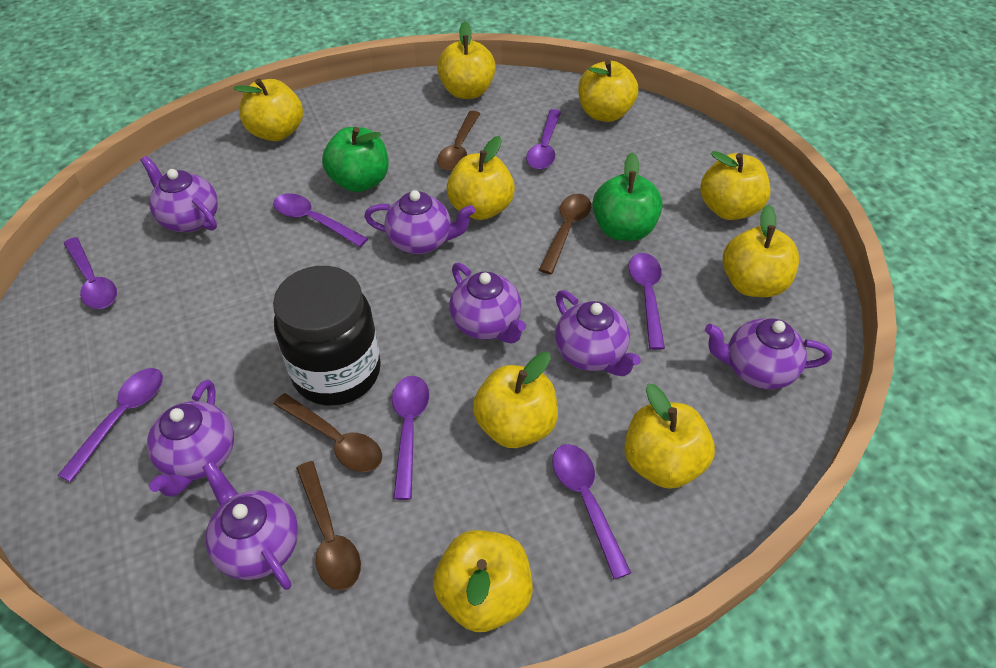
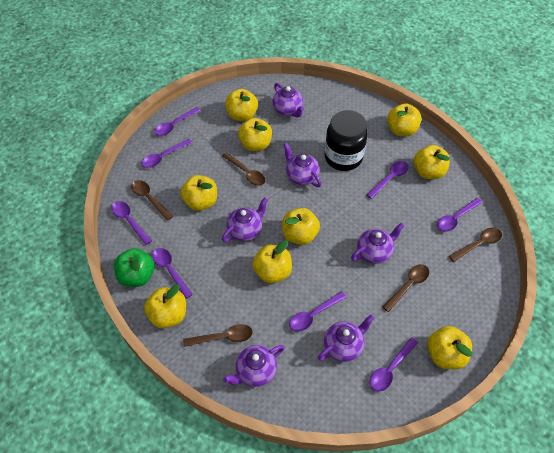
brown spoon: [274,393,382,472] [296,461,361,590] [437,111,480,171] [539,194,591,274] = 4 -> [131,180,173,221] [183,324,253,347] [222,152,266,186] [382,264,429,312] [449,227,502,262] = 5
green apple: [322,127,389,192] [592,152,663,241] = 2 -> [114,248,155,287] = 1
purple spoon: [57,368,163,482] [63,237,117,309] [273,193,368,247] [392,376,429,500] [526,109,561,169] [552,444,631,579] [629,253,665,350] = 7 -> [111,201,152,245] [142,139,192,168] [152,248,193,299] [155,107,201,136] [289,291,347,332] [367,161,409,199] [370,337,418,392] [437,198,482,232] = 8
purple teapot: [141,156,218,232] [147,380,234,497] [202,461,298,590] [364,190,475,254] [449,263,526,343] [555,290,641,376] [705,319,832,389] = 7 -> [222,197,268,242] [223,345,285,387] [273,83,304,117] [283,143,321,187] [318,315,374,362] [351,223,404,264] = 6

